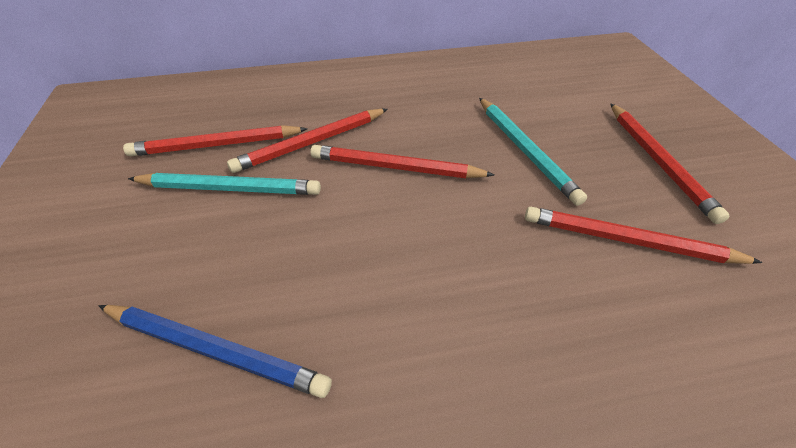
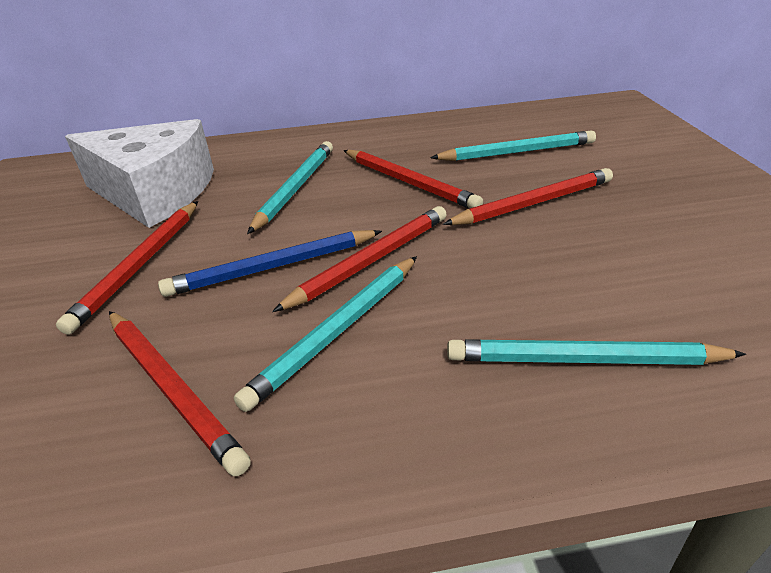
turquoise pencil: [128,173,321,195] [479,98,587,206] = 2 -> [234,256,417,412] [247,141,333,234] [430,131,596,161] [447,339,746,365] = 4
white cheese: none = 0 -> [65,119,214,228] = 1

